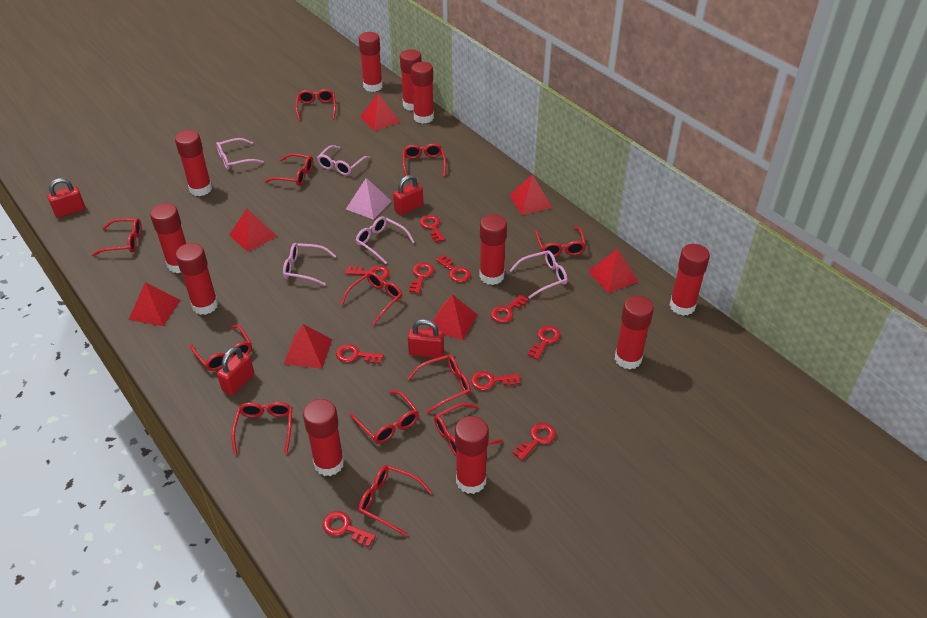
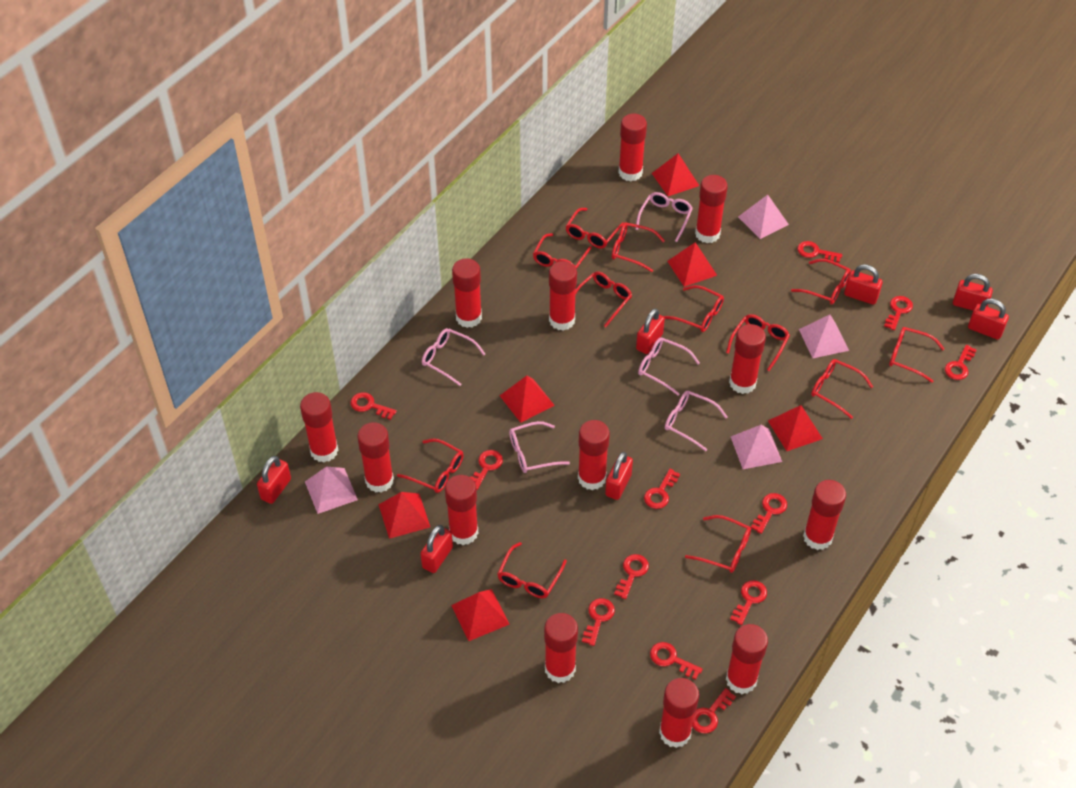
pink pyramid: [346,178,391,220] = 1 -> [305,467,358,514] [731,425,782,469] [738,195,789,239] [799,315,849,358] = 4
red glue stick: [150,203,186,273] [175,130,212,196] [176,243,218,315] [303,399,344,476] [359,32,383,92] [400,49,422,111] [411,62,434,124] [455,416,489,494] [480,214,507,285] [615,295,654,369] [669,244,710,316] = 11 -> [300,392,338,462] [357,422,394,493] [445,475,478,545] [452,258,482,328] [544,613,578,683] [549,261,577,331] [578,420,610,490] [618,114,647,181] [659,678,699,748] [695,175,728,243] [726,624,768,694] [729,324,766,394] [803,480,846,550] = 13
red key: [323,511,376,547] [336,344,384,364] [345,266,390,280] [409,263,434,294] [420,215,445,243] [436,255,471,282] [471,371,520,390] [491,294,529,323] [513,423,556,461] [528,326,561,360] = 10 -> [350,392,397,420] [470,450,503,490] [582,598,615,646] [614,554,649,599] [644,469,680,509] [650,642,703,680] [692,688,736,734] [730,580,767,625] [751,493,787,534] [797,241,842,263] [884,296,913,330] [945,345,977,380] = 12
red padlock: [47,178,85,218] [217,347,254,396] [393,175,423,215] [408,319,444,358] = 4 -> [257,456,291,504] [420,525,453,573] [605,452,633,500] [636,308,665,354] [844,264,883,305] [953,274,993,310] [968,299,1009,340] = 7
red pyramid: [129,282,181,326] [229,209,277,252] [284,324,332,369] [360,94,400,131] [428,294,478,340] [509,174,552,215] [588,249,639,294] = 7 -> [378,492,430,539] [451,589,510,641] [500,376,555,423] [652,153,699,196] [667,242,717,287] [768,405,823,451] = 6

